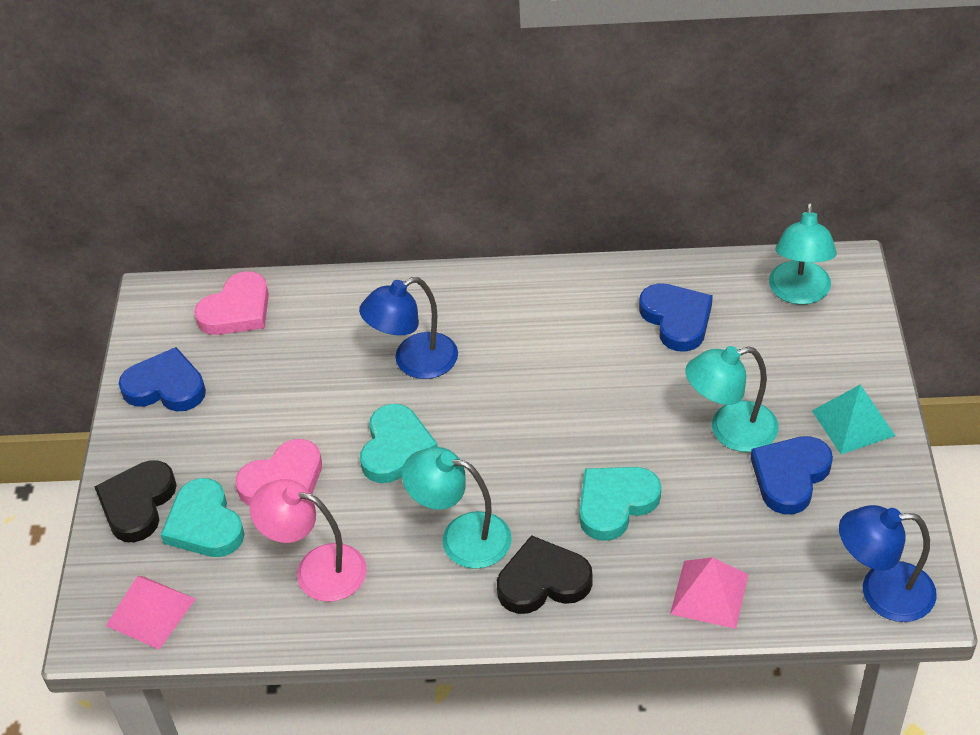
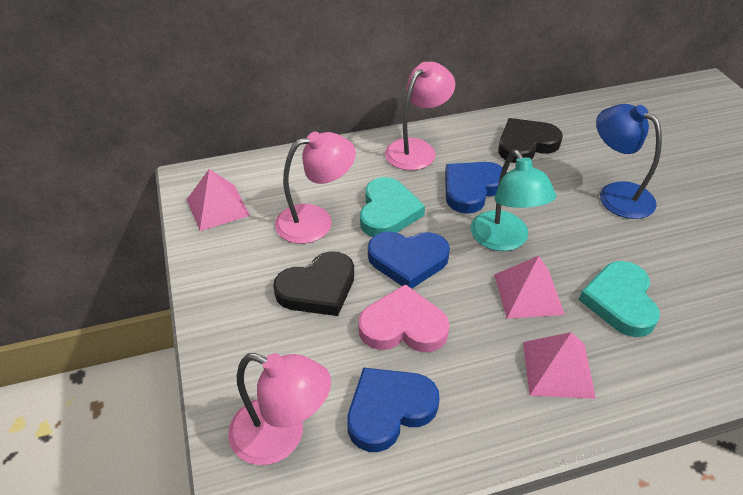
blue lamp: [359,277,458,379] [839,505,937,622] = 2 -> [596,104,662,219] = 1
pink heart: [194,271,269,335] [235,439,322,506] = 2 -> [358,284,450,352] = 1
pink lamp: [250,479,367,602] = 1 -> [228,353,331,465] [275,131,356,244] [385,62,455,170] = 3
pink pyramid: [106,576,196,649] [670,557,749,629] = 2 -> [187,169,250,231] [494,256,565,319] [523,332,596,399] = 3
turquoise heart: [161,478,245,557] [360,404,438,483] [579,467,661,541] = 3 -> [360,177,425,237] [579,261,660,337] = 2
turquoise lamp: [402,447,512,569] [685,346,779,452] [769,202,837,305] = 3 -> [471,150,556,251] = 1
turquoise pyramid: [812,384,896,454] = 1 -> none = 0

